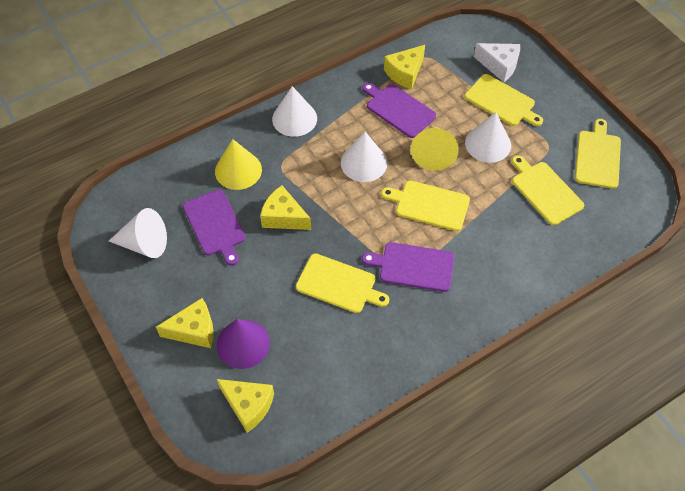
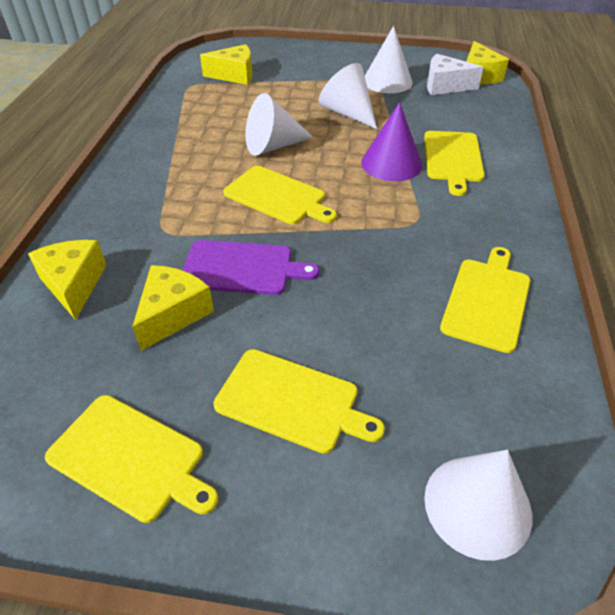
purple cutting board: [183,190,246,266] [362,83,436,138] [362,242,454,292] = 3 -> [183,240,319,295] = 1
yellow cone: [215,139,262,190] [411,127,459,171] = 2 -> none = 0

